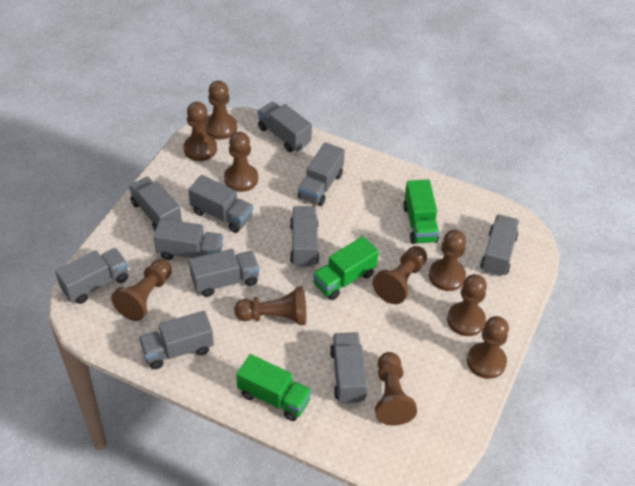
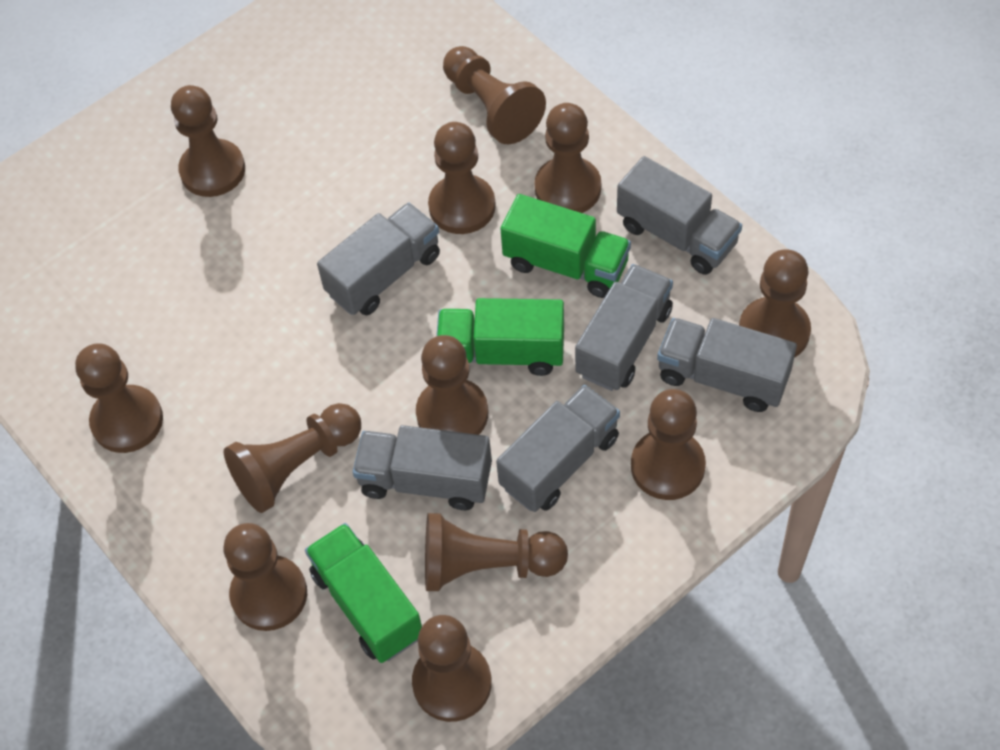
brown pawn: [111,259,172,321] [183,102,217,161] [205,81,237,140] [224,132,258,192] [234,286,306,325] [373,246,427,304] [375,352,417,426] [429,230,466,291] [447,274,487,336] [467,316,509,379] = 10 -> [75,343,163,453] [171,85,245,197] [223,523,307,631] [224,403,361,513] [412,615,492,722] [416,335,488,435] [425,513,568,591] [428,122,496,234] [443,46,546,144] [534,103,601,213] [631,389,706,500] [739,249,811,358] = 12
grey truck: [55,248,128,304] [129,177,182,231] [139,311,214,369] [154,219,223,260] [188,175,253,233] [189,249,260,297] [257,102,312,152] [290,206,319,267] [298,142,345,206] [330,332,367,403] [480,215,519,277] = 11 -> [317,203,440,315] [353,425,492,510] [496,385,620,512] [575,264,673,391] [617,156,742,275] [657,318,797,412] = 6

